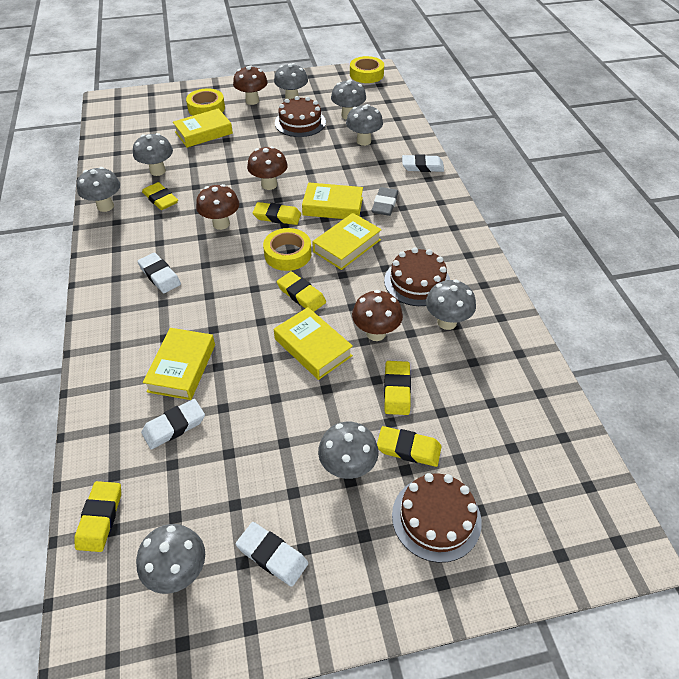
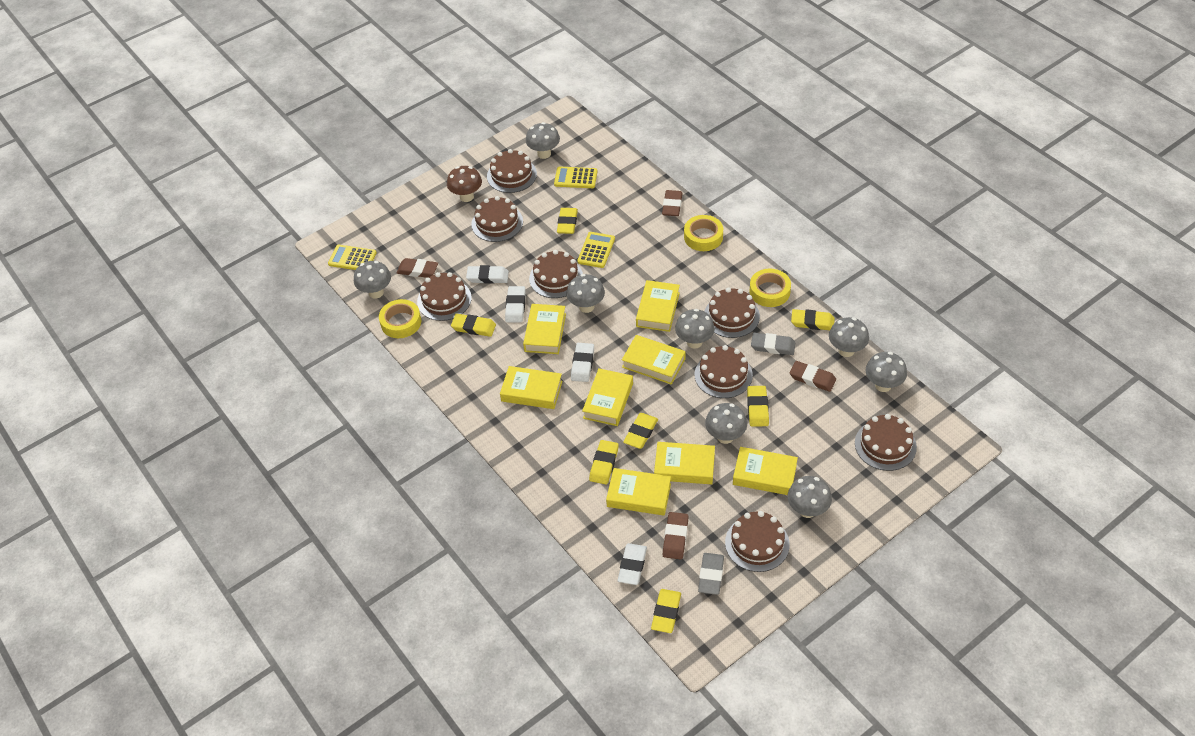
brown cake: [275,96,326,137] [384,247,450,306] [392,473,482,563] = 3 -> [417,272,472,321] [471,196,523,242] [487,149,537,193] [529,250,583,298] [695,345,753,398] [704,288,760,338] [725,511,790,572] [855,414,917,471] = 8
brown eraser: none = 0 -> [397,258,438,278] [662,190,682,216] [663,512,689,559] [790,361,836,392] = 4
brown mushroom: [196,184,239,230] [233,65,268,105] [247,146,288,190] [352,290,403,341] = 4 -> [447,166,482,202] = 1
grey eraser: [372,187,398,216] = 1 -> [698,553,724,595] [751,333,795,355] = 2
yellow book: [143,328,215,400] [173,108,233,148] [274,307,353,380] [302,182,363,219] [313,213,382,270] = 5 -> [500,366,563,409] [523,304,566,354] [582,368,633,426] [606,468,671,516] [622,335,686,385] [636,280,680,332] [654,442,715,484] [733,447,798,495] = 8
yellow calculator: none = 0 -> [328,245,377,270] [554,166,597,188] [577,232,615,268] = 3
yellow eraser: [74,481,121,552] [142,182,178,210] [253,202,301,225] [277,272,326,312] [377,426,442,467] [384,361,411,415] = 6 -> [451,314,496,337] [557,208,578,234] [589,440,619,484] [623,413,658,449] [651,589,681,633] [747,386,769,427] [791,309,835,330] = 7

